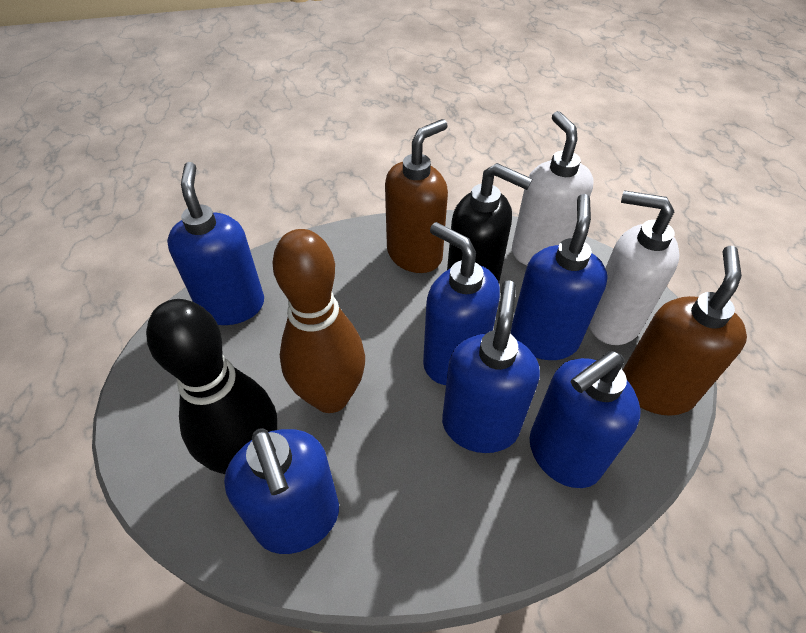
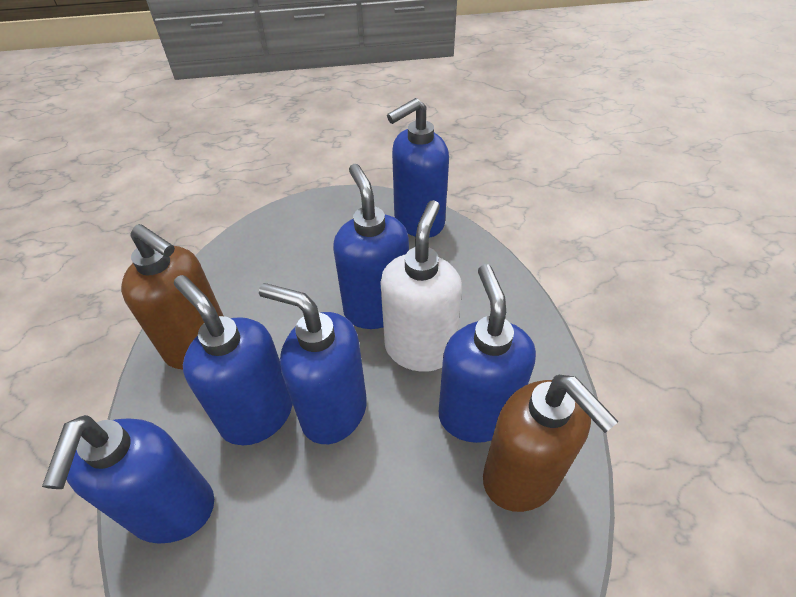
black bowling pin: [146,299,277,474] = 1 -> none = 0
black soap dispenser: [447,163,532,283] = 1 -> none = 0
brown bowling pin: [272,229,365,413] = 1 -> none = 0
white soap dispenser: [512,111,594,265] [589,190,680,345] = 2 -> [380,200,462,372] = 1

